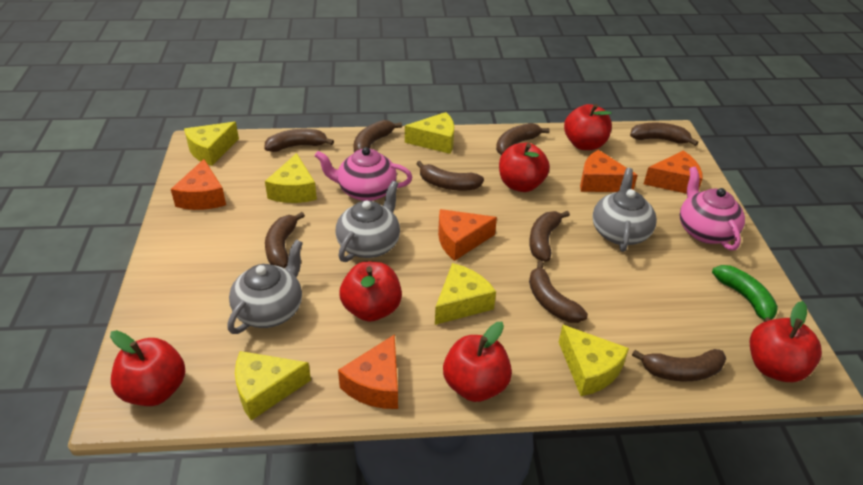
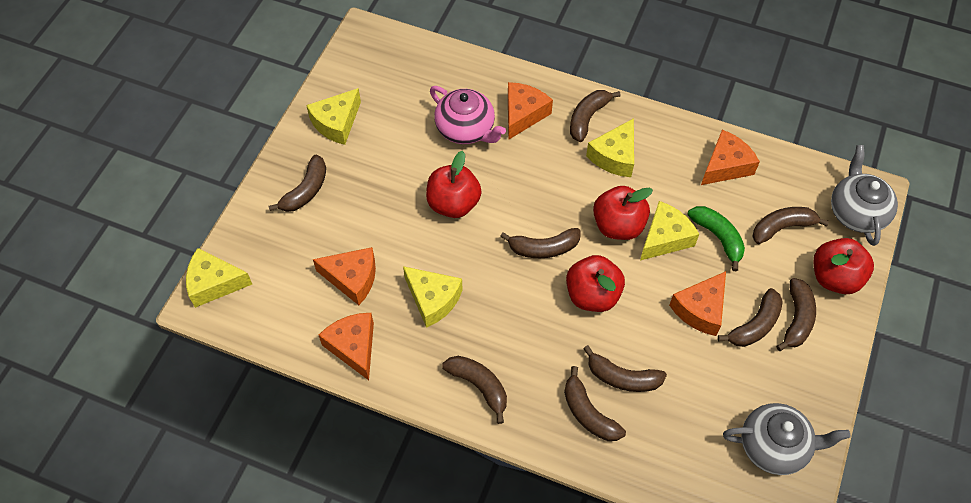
grey teapot: [227,240,303,334] [335,181,400,262] [593,168,657,252] = 3 -> [723,403,850,475] [831,145,898,246] = 2
pink teapot: [315,147,412,201] [680,167,745,251] = 2 -> [430,86,506,144] = 1
red apple: [110,330,185,406] [339,261,402,322] [443,322,512,402] [499,143,550,192] [564,104,612,150] [750,301,822,382] = 6 -> [426,151,481,218] [566,255,625,312] [593,186,653,240] [814,238,874,294] = 4
yellow cheese: [184,122,239,166] [235,351,311,420] [265,153,317,203] [405,112,454,154] [435,263,496,325] [559,325,629,396] = 6 -> [186,248,252,308] [306,88,361,145] [403,266,463,328] [586,118,634,177] [640,201,699,260] = 5

